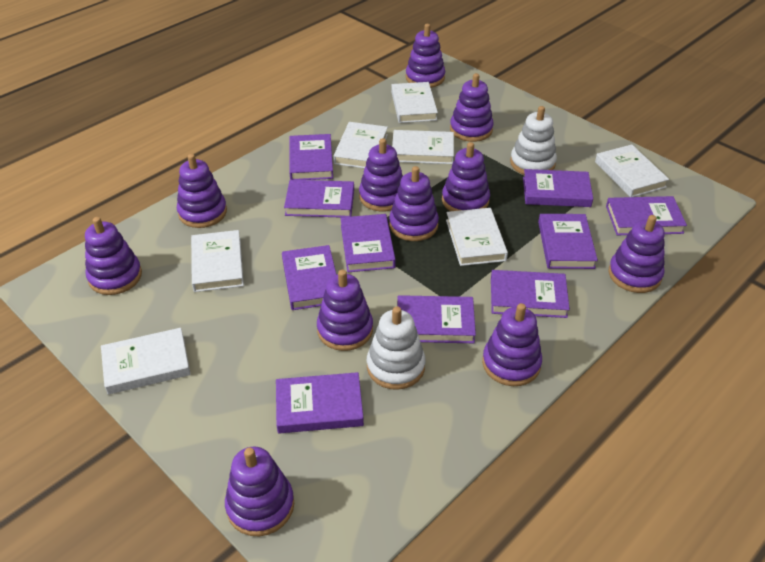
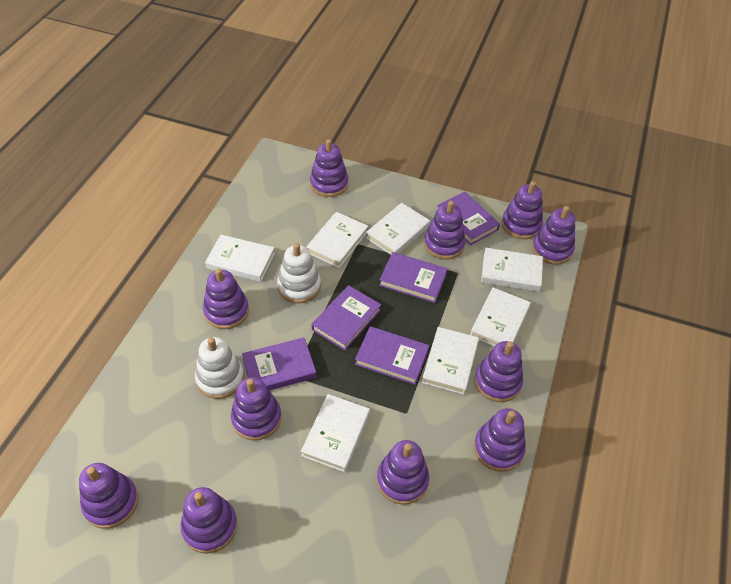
purple book: [276,372,364,433] [282,245,336,310] [284,180,354,217] [289,134,333,180] [341,214,396,272] [397,295,476,343] [491,270,570,318] [523,169,593,207] [538,214,598,269] [606,196,687,235] = 10 -> [242,337,316,390] [311,285,381,350] [355,326,429,385] [379,252,448,303] [436,192,500,245] = 5

